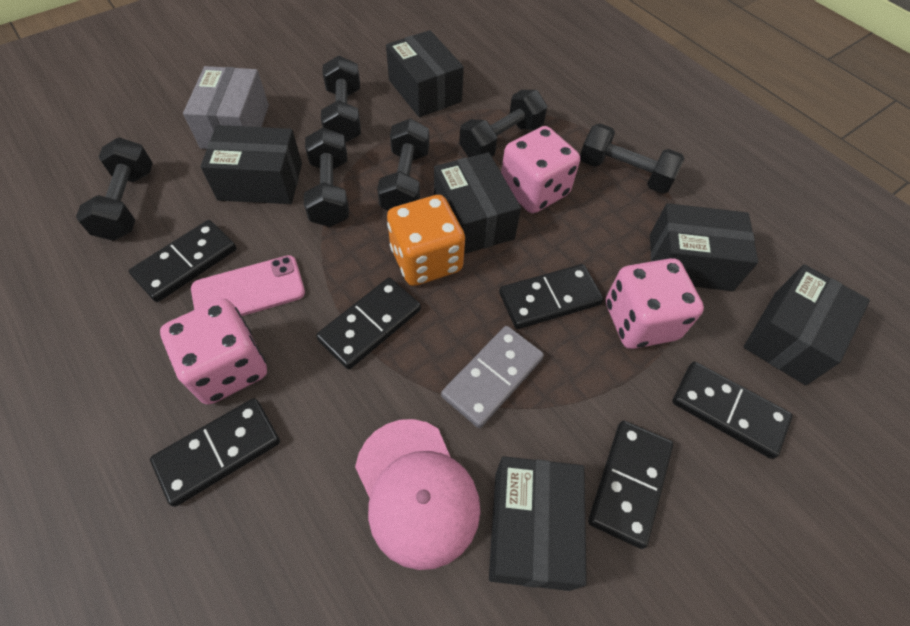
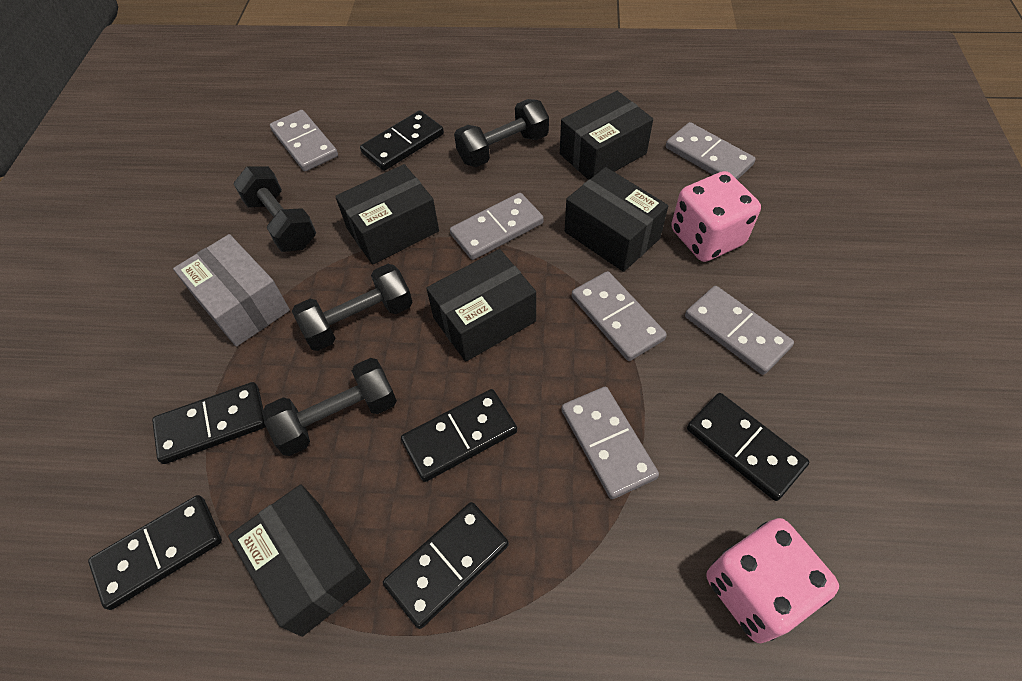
black box: [200,125,302,204] [386,30,464,117] [434,152,521,254] [489,456,587,591] [650,203,758,291] [744,264,870,385] = 6 -> [228,484,371,637] [335,164,439,265] [426,249,536,362] [560,91,653,180] [564,167,668,272] = 5
black dumbbell: [76,138,153,241] [304,127,349,227] [321,55,361,143] [377,118,429,211] [459,90,547,157] [580,123,685,194] = 6 -> [233,166,316,252] [262,358,397,456] [292,264,413,351] [454,99,549,167] = 4
grey domino: [441,326,544,428] = 1 -> [270,110,338,171] [450,193,544,260] [561,387,659,499] [572,271,667,361] [666,122,756,180] [685,286,794,375] = 6
orange dice: [387,195,465,286] = 1 -> none = 0
pink cap: [355,419,481,570] = 1 -> none = 0
pink dice: [160,299,267,405] [501,126,580,213] [606,258,704,349] = 3 -> [671,171,761,262] [706,518,839,643] = 2
pink phone: [191,255,305,316] = 1 -> none = 0

